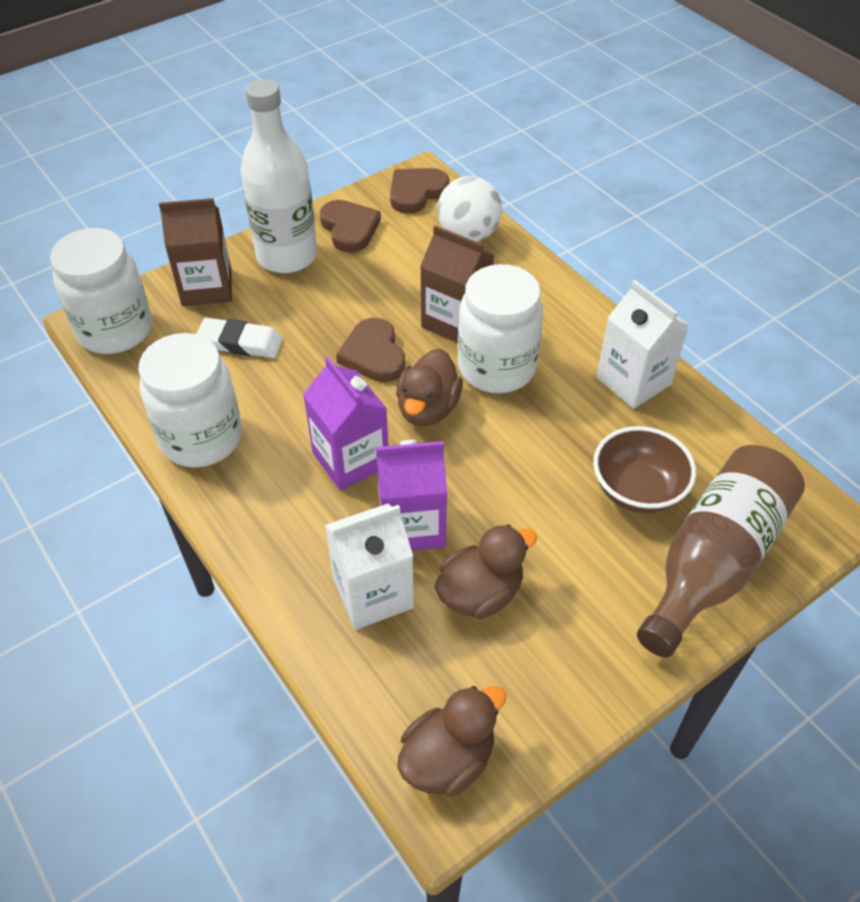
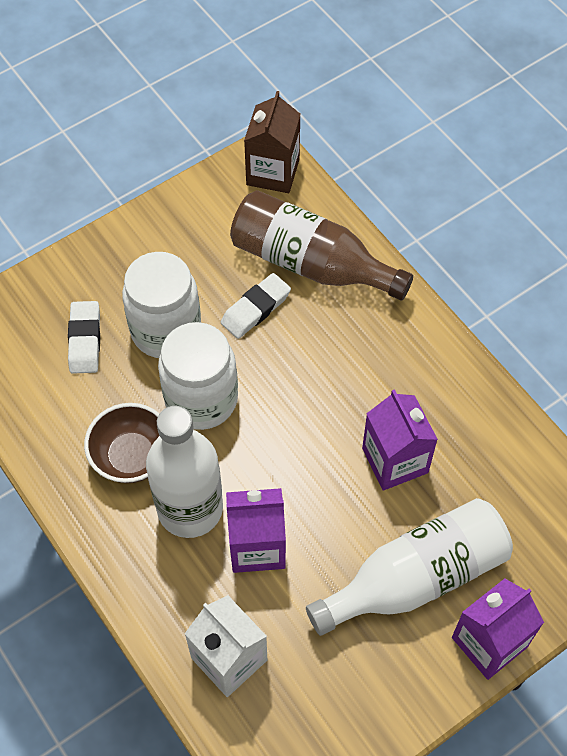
brown carton: [159,198,232,306] [420,225,494,343] = 2 -> [244,91,301,193] = 1
brown duck: [396,349,463,426] [397,686,507,797] [435,524,537,619] = 3 -> none = 0
brown heart: [320,200,381,252] [336,318,406,382] [390,168,450,214] = 3 -> none = 0
purple carton: [303,357,388,491] [376,440,447,551] = 2 -> [226,488,286,573] [362,389,438,491] [452,578,544,680] = 3
white ball: [437,176,502,242] = 1 -> none = 0
white bottle: [240,79,317,273] = 1 -> [146,406,223,538] [306,498,513,636] = 2
white carton: [325,504,414,630] [596,280,689,409] = 2 -> [185,595,267,697] = 1
white eraser: [196,318,283,358] = 1 -> [68,301,100,374] [221,273,291,339] = 2
white jar: [50,228,152,354] [138,333,242,468] [457,264,543,393] = 3 -> [122,252,201,358] [158,322,238,430] = 2

